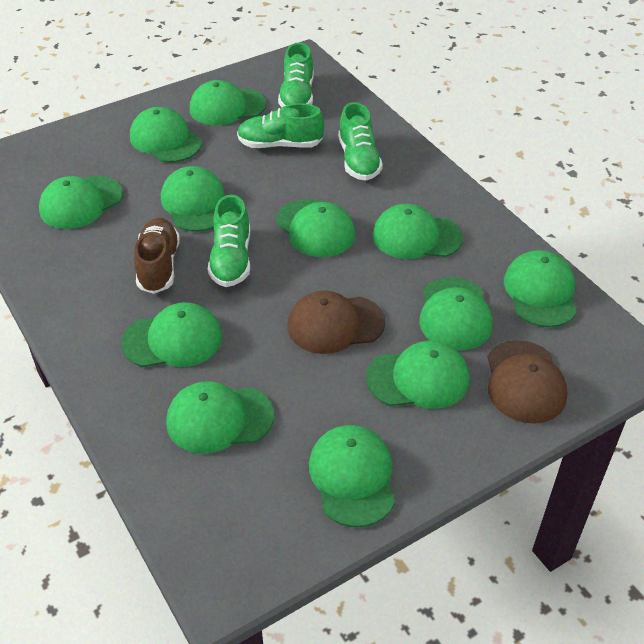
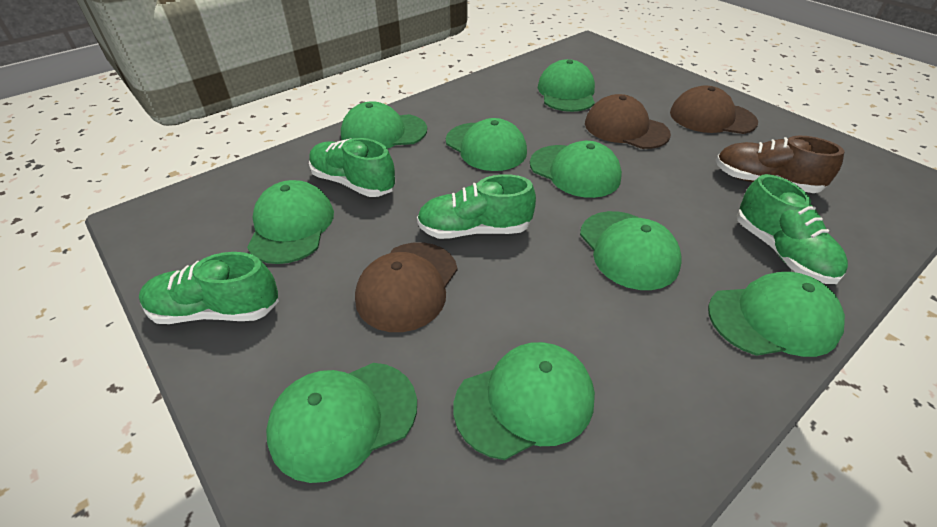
brown cap: [287,290,385,354] [487,340,568,424] = 2 -> [355,243,457,332] [585,94,671,149] [670,86,758,134] = 3
green cap: [39,176,123,229] [121,302,222,367] [130,107,202,163] [161,166,225,232] [166,382,274,454] [190,80,266,125] [276,199,355,257] [309,425,395,527] [366,340,470,409] [373,204,463,259] [419,277,493,351] [504,250,577,327] = 12 -> [247,180,334,264] [266,363,417,483] [341,101,427,149] [446,118,527,171] [454,342,595,460] [530,141,622,198] [538,59,595,112] [580,211,681,290] [708,272,845,357] = 9

